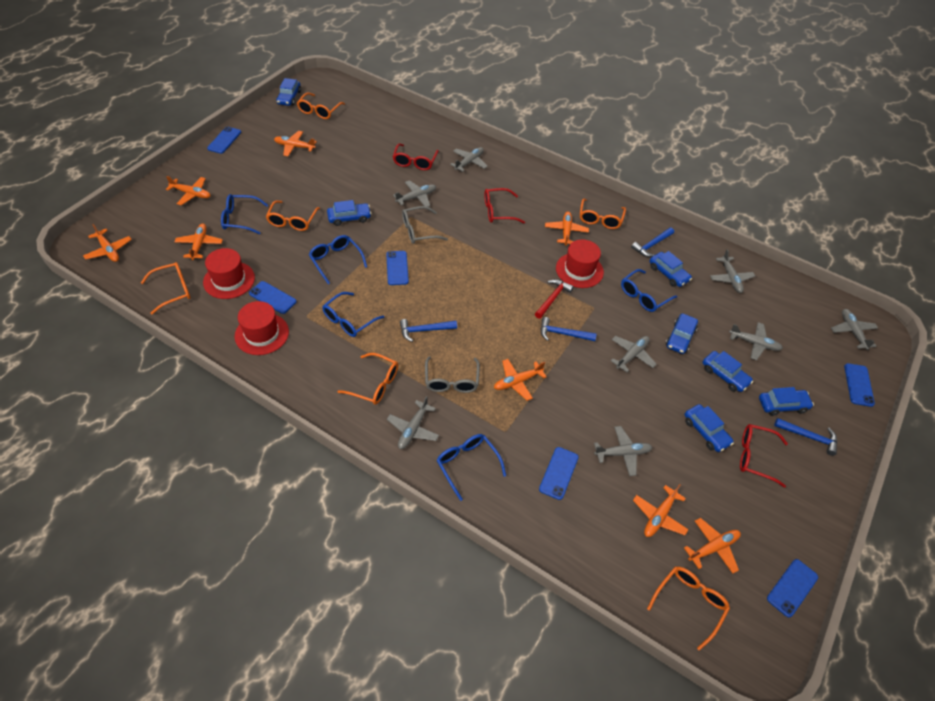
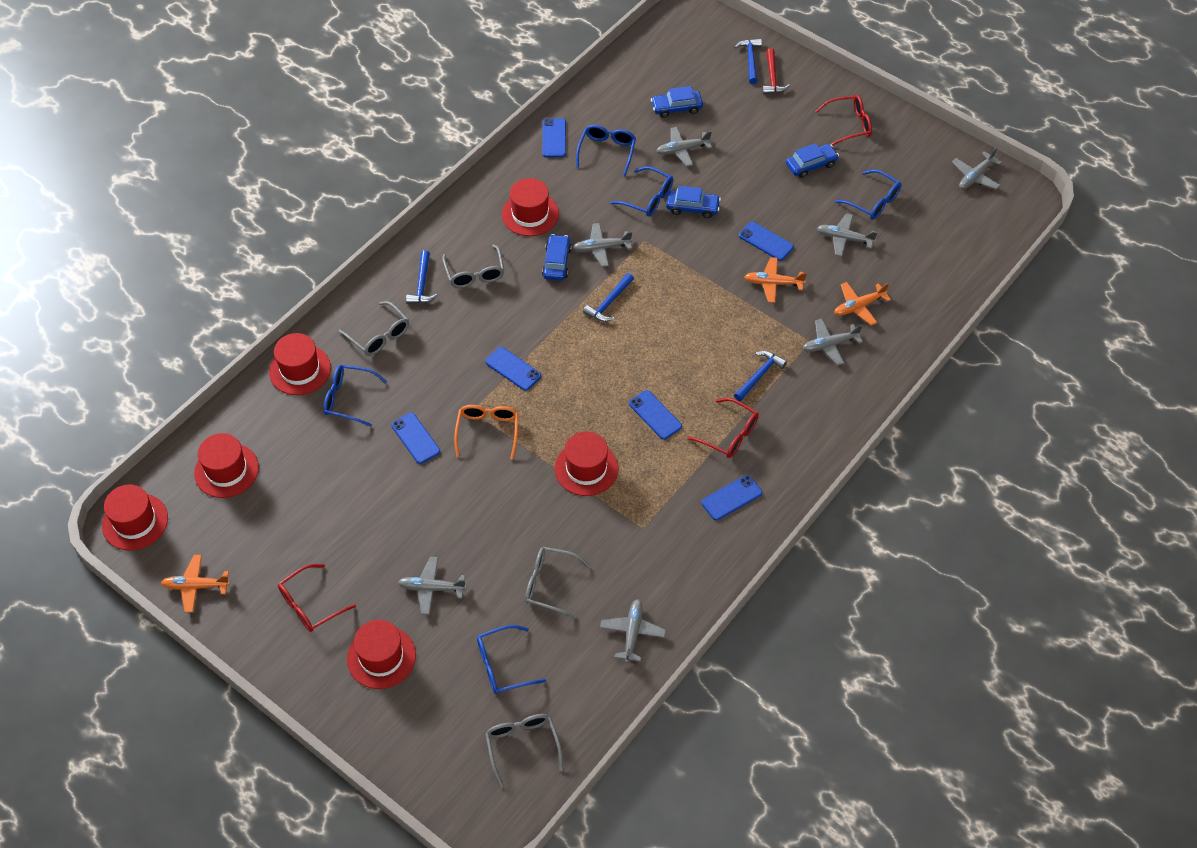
blue car: [276,78,301,106] [327,200,371,226] [649,251,692,287] [666,314,698,354] [685,404,734,452] [703,351,753,392] [759,387,814,416] = 7 -> [542,234,572,281] [651,86,703,118] [666,186,721,218] [786,143,839,178] = 4
grey glasses: [402,206,448,244] [425,356,480,393] = 2 -> [339,301,409,356] [442,245,504,288] [485,714,563,788] [525,547,591,618] = 4
grey plane: [387,396,439,449] [393,180,436,207] [450,147,488,172] [594,426,652,476] [610,336,657,372] [710,249,755,293] [729,322,783,360] [831,309,878,350] = 8 -> [397,557,466,615] [573,223,632,267] [600,599,666,663] [656,127,712,166] [803,319,863,365] [817,213,878,256] [952,148,1002,189] = 7
orange glasses: [141,262,191,314] [266,200,320,231] [297,92,345,119] [337,353,398,405] [580,198,626,229] [647,567,730,651] = 6 -> [454,405,518,460] = 1
orange plane: [83,224,132,262] [166,176,211,206] [175,223,223,260] [274,131,317,156] [494,359,547,401] [545,212,589,245] [633,484,689,537] [684,518,741,574] = 8 -> [161,555,230,613] [745,257,807,303] [834,282,891,325] = 3
red hat: [203,248,255,299] [235,301,289,355] [556,240,604,288] = 3 -> [102,485,168,551] [194,433,259,498] [269,333,331,395] [347,620,416,689] [502,178,559,236] [554,431,618,496] = 6

